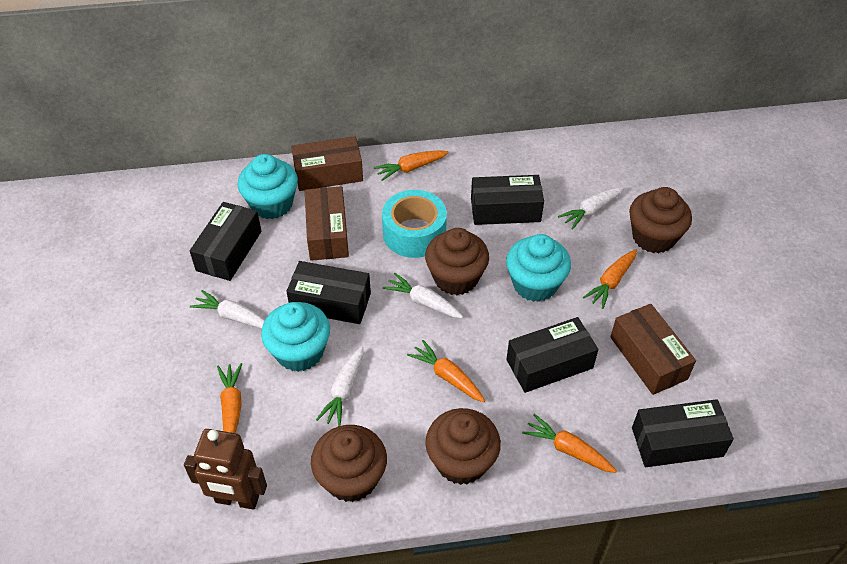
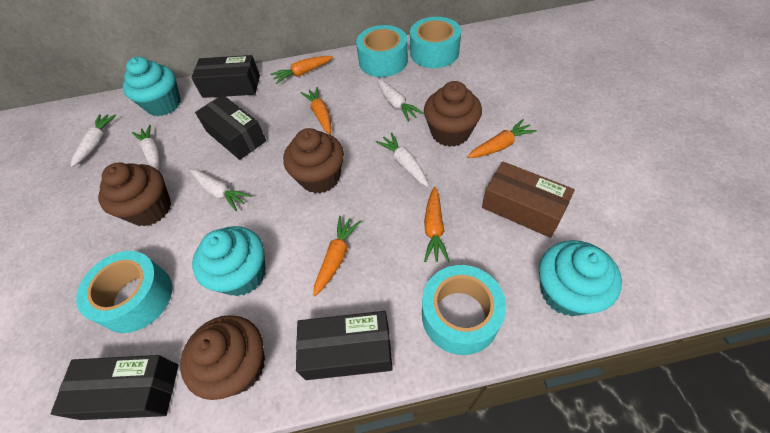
black box: [190,202,261,281] [286,261,371,324] [471,175,544,225] [506,317,598,393] [632,399,734,467] = 5 -> [51,355,179,420] [191,55,260,98] [195,95,266,160] [296,311,393,380] = 4
brown box: [291,136,363,191] [305,186,349,261] [610,304,696,395] = 3 -> [482,162,575,238] = 1
brown robot: [184,429,267,510] = 1 -> none = 0
turquoise tape: [382,190,447,258] = 1 -> [76,251,172,333] [356,25,408,77] [410,17,461,68] [422,265,506,355] = 4
white carrot: [190,290,265,329] [316,346,363,426] [383,273,463,318] [558,187,624,230] = 4 -> [71,114,116,167] [132,125,161,171] [190,169,251,211] [375,133,429,187] [377,79,424,122] = 5

